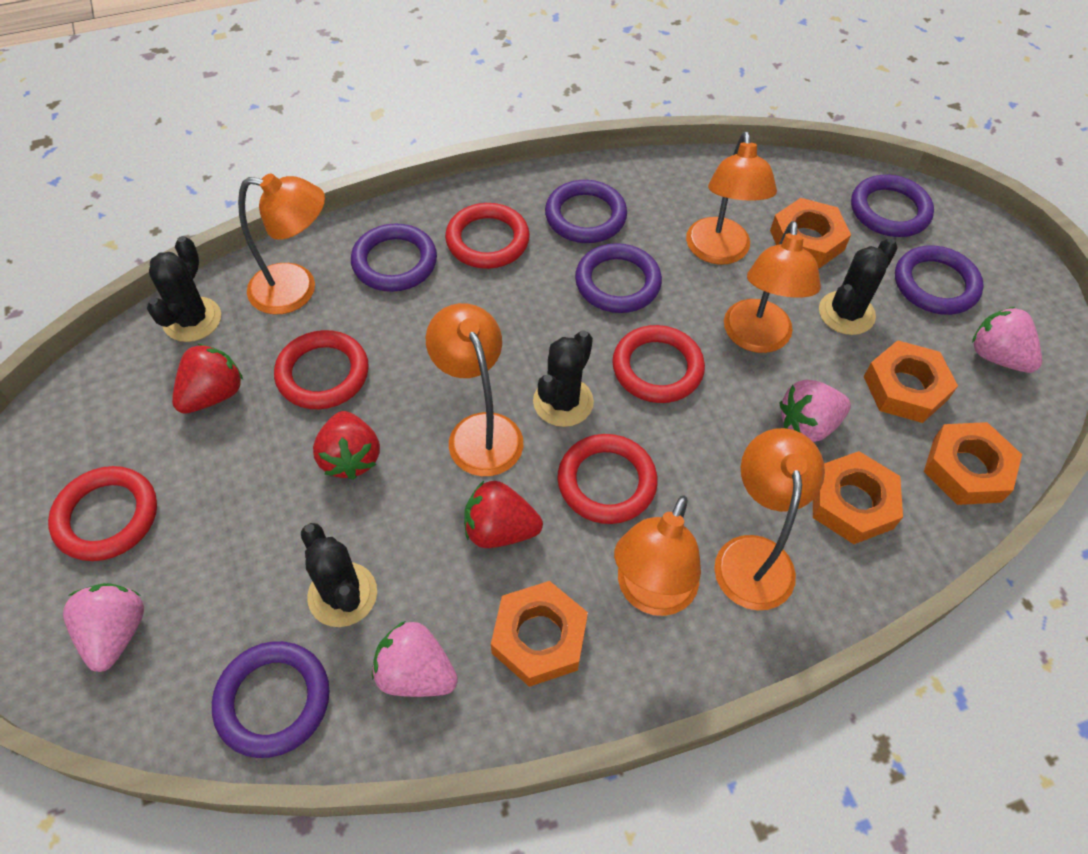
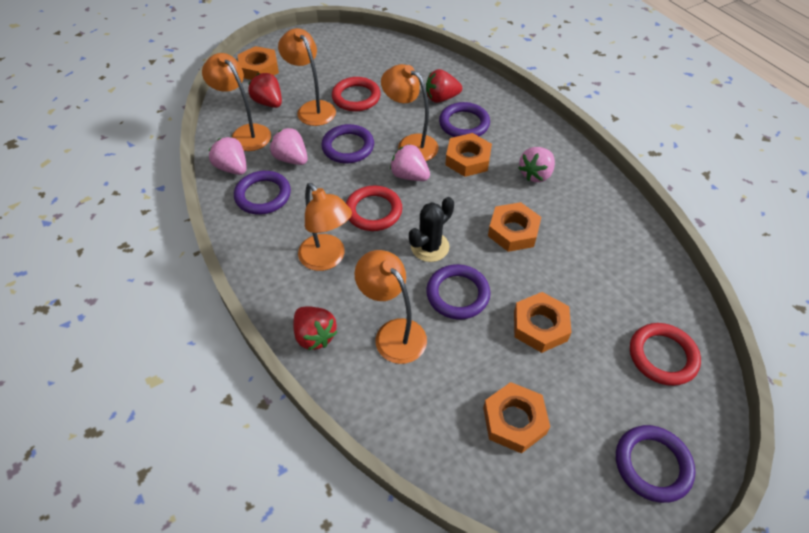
black cactus: [147,236,221,342] [301,523,377,627] [533,330,594,427] [819,238,898,335] = 4 -> [409,197,454,262] = 1
orange lamp: [238,173,325,315] [426,303,523,476] [614,495,701,616] [686,132,777,265] [714,428,825,610] [724,221,821,353] = 6 -> [202,53,271,151] [278,28,336,126] [298,183,352,271] [354,250,427,364] [381,64,439,161] = 5
purple ring: [212,641,330,758] [351,223,437,292] [545,180,627,243] [575,243,662,313] [851,175,934,237] [895,246,984,315] = 6 -> [234,171,291,215] [321,124,374,163] [426,264,490,319] [439,102,490,137] [616,425,696,503] = 5
red ring: [48,466,157,561] [274,330,369,409] [445,203,530,269] [558,434,658,524] [612,325,705,403] = 5 -> [332,77,381,111] [346,185,402,231] [630,323,701,386] = 3

